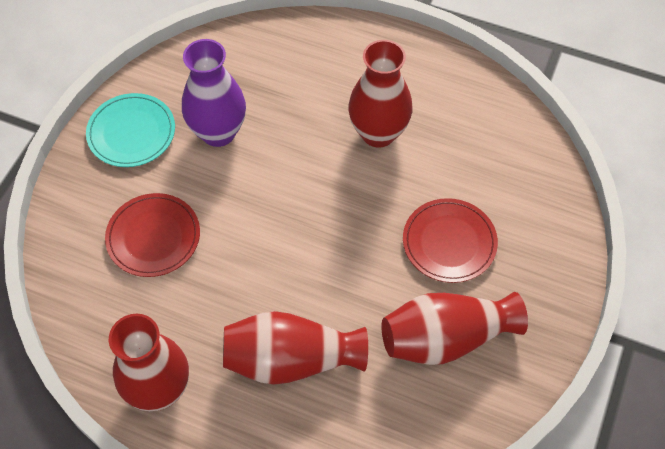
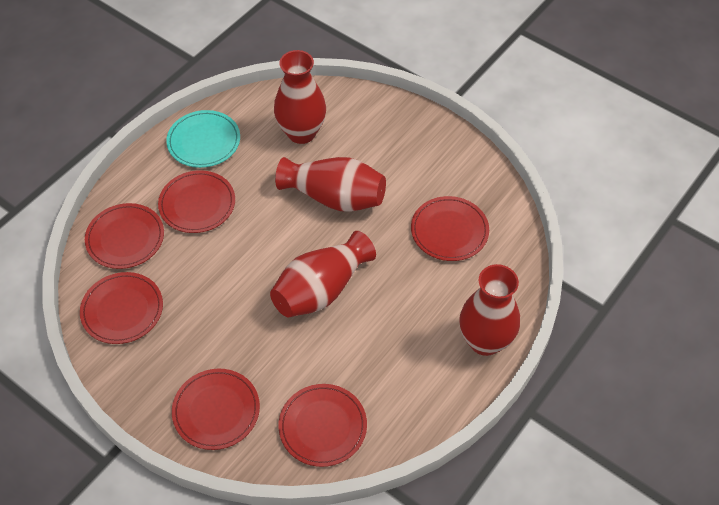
purple vase: [182,39,246,147] = 1 -> none = 0
red plate: [105,193,200,277] [403,198,498,283] = 2 -> [80,272,163,344] [85,203,164,269] [158,170,235,233] [172,369,260,450] [278,384,367,467] [411,196,489,261] = 6

